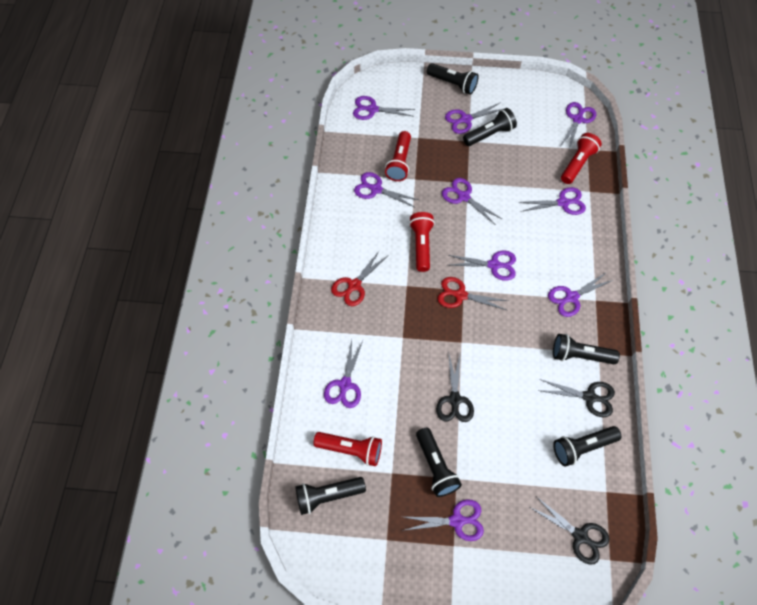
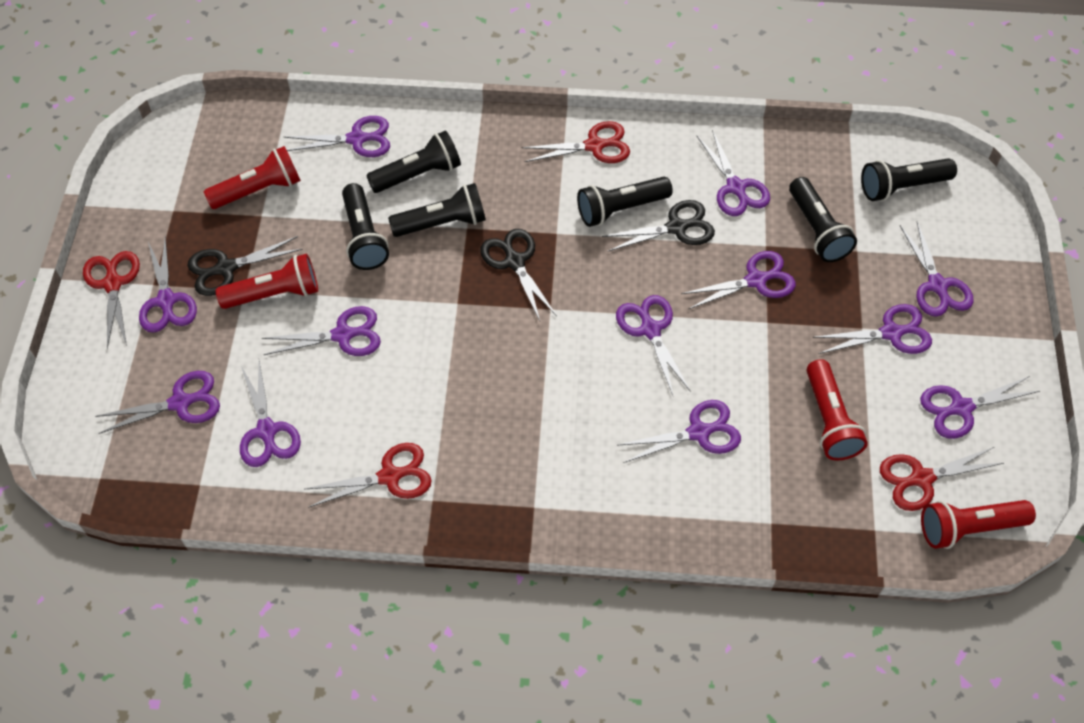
purple scissors: [324,340,363,408] [353,96,415,120] [354,172,419,208] [402,499,484,541] [442,178,502,225] [445,102,503,134] [448,250,516,281] [518,187,586,215] [548,272,613,317] [561,102,596,150] = 10 -> [95,371,220,434] [139,236,197,333] [240,361,301,467] [262,306,381,356] [284,116,390,157] [616,295,691,395] [618,400,741,463] [681,251,796,309] [697,130,770,216] [813,304,932,354] [900,222,973,317] [920,376,1040,439] = 12
red scissors: [331,250,387,306] [437,277,508,310] = 2 -> [83,251,140,349] [305,443,432,508] [522,121,630,163] [880,447,1004,511] = 4

